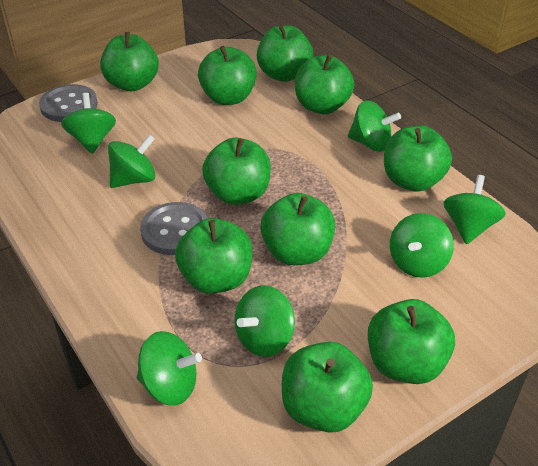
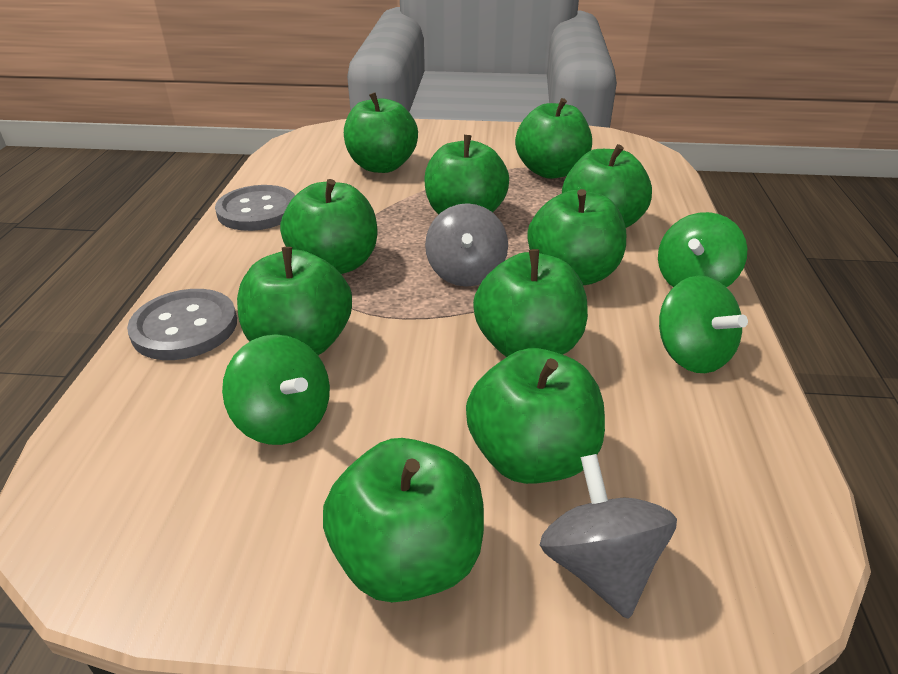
green spinning top: [61,93,116,154] [108,135,156,188] [137,331,202,406] [235,285,295,357] [347,100,401,152] [390,213,454,278] [443,175,506,244] = 7 -> [222,334,330,445] [658,212,747,287] [659,276,748,373] = 3
grey spinning top: none = 0 -> [425,203,508,287] [540,454,677,619] = 2

